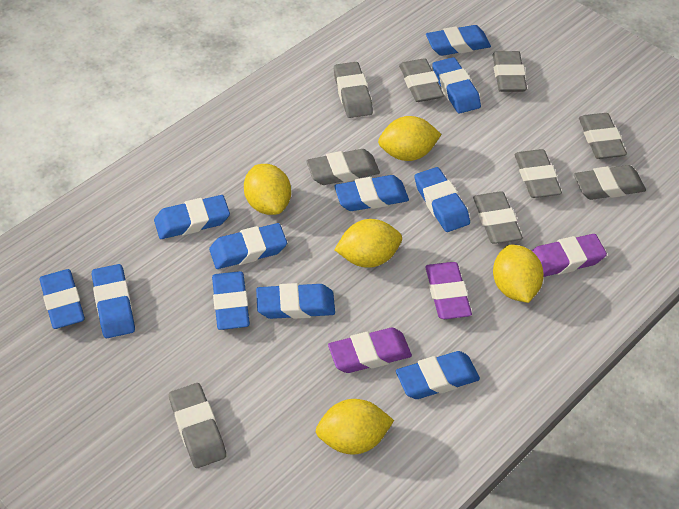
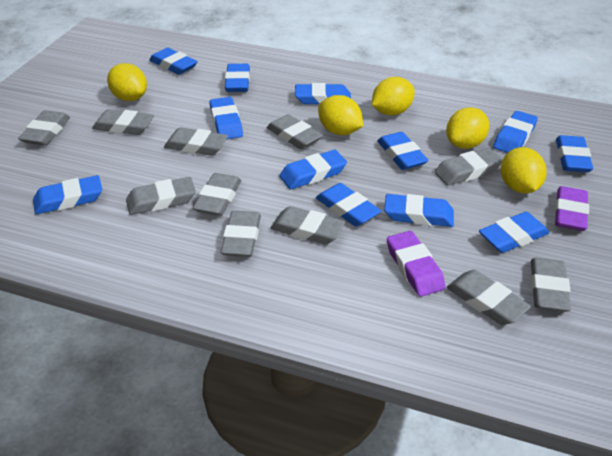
blue eraser: [39,269,85,329] [92,264,135,338] [154,195,230,239] [209,223,287,269] [212,271,250,330] [256,283,335,319] [334,175,409,211] [396,351,480,399] [415,167,470,232] [426,25,491,56] [432,57,481,113] = 11 -> [33,175,102,214] [149,48,198,75] [210,97,243,139] [225,64,250,92] [279,150,347,189] [295,83,351,104] [316,183,381,226] [377,132,429,170] [384,194,454,227] [479,212,549,253] [493,111,538,153] [556,135,593,172] = 12
grey eraser: [169,383,226,468] [306,149,380,185] [334,62,373,118] [399,58,444,102] [473,191,523,244] [493,51,527,92] [515,149,562,198] [574,165,646,200] [579,113,627,159] = 9 -> [18,110,70,145] [92,109,154,135] [126,177,196,215] [164,127,228,156] [193,173,241,216] [220,211,261,257] [267,114,323,149] [270,206,345,245] [435,148,503,186] [447,270,531,325] [531,258,571,312] = 11
purple eraser: [328,328,412,373] [425,262,472,319] [532,234,607,277] = 3 -> [387,231,446,297] [555,186,589,231] = 2

